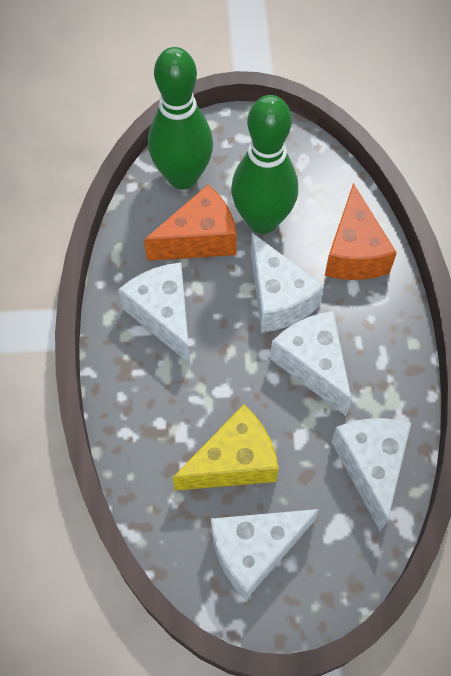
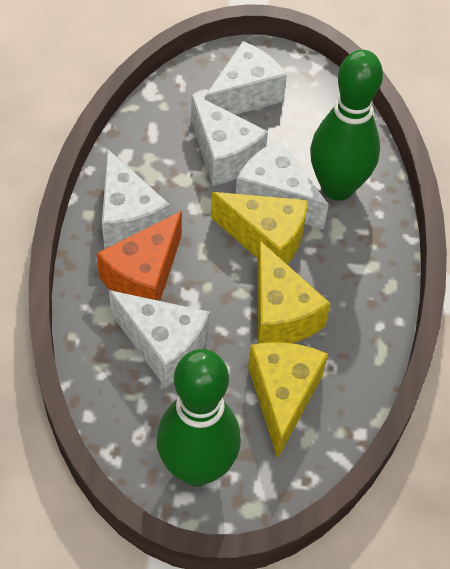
orange cheese: [144,185,237,261] [325,183,397,280] = 2 -> [97,211,182,301] = 1
yellow cheese: [172,404,279,491] = 1 -> [211,192,308,264] [248,342,328,459] [257,241,331,344] = 3

